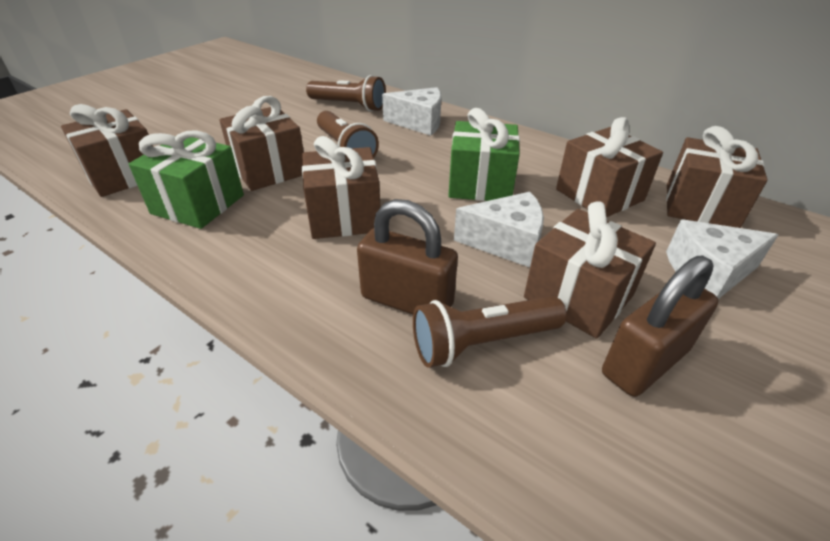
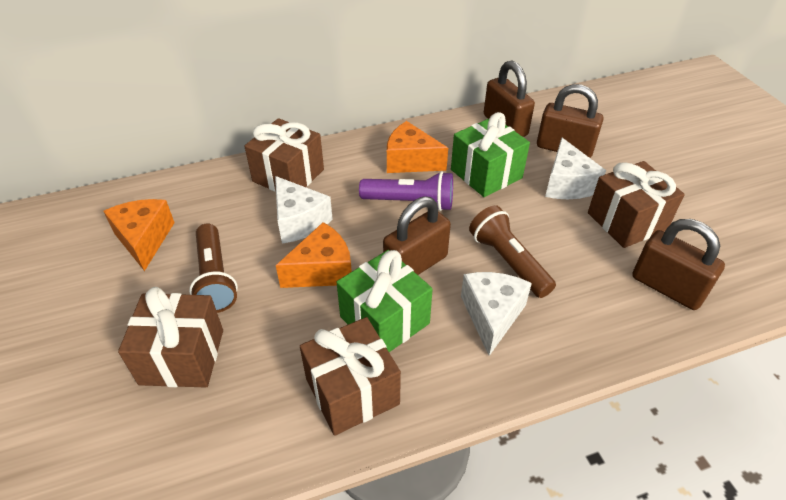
brown flashlight: [306,75,386,111] [317,111,379,158] [413,296,567,368] = 3 -> [189,224,238,313] [469,205,556,298] = 2
brown gift: [61,104,153,197] [219,96,304,191] [302,136,381,239] [524,202,656,339] [556,117,663,217] [666,126,768,228] = 6 -> [118,287,223,387] [244,118,324,192] [300,317,401,436] [588,161,685,248] = 4
brown padlock: [357,199,458,314] [602,255,719,397] = 2 -> [383,196,451,275] [484,60,535,137] [537,84,604,158] [632,219,725,310] = 4
orange cheese: none = 0 -> [103,199,175,271] [276,222,352,288] [387,121,448,173] = 3
purple flashlight: none = 0 -> [359,171,453,211] = 1

